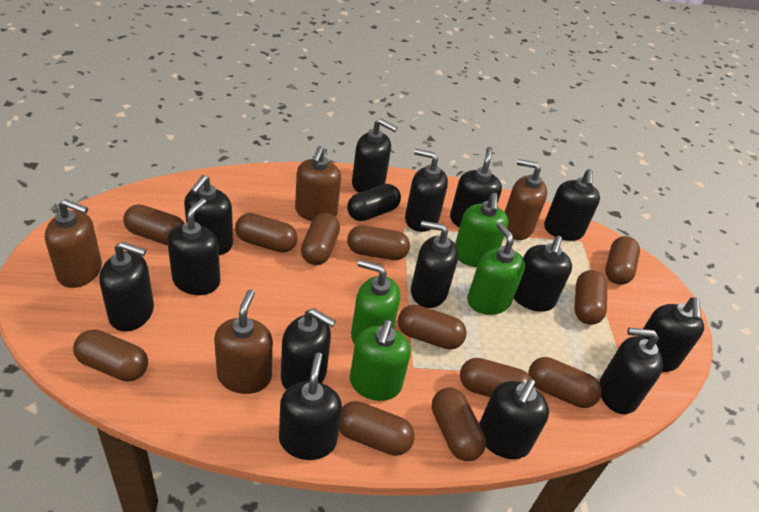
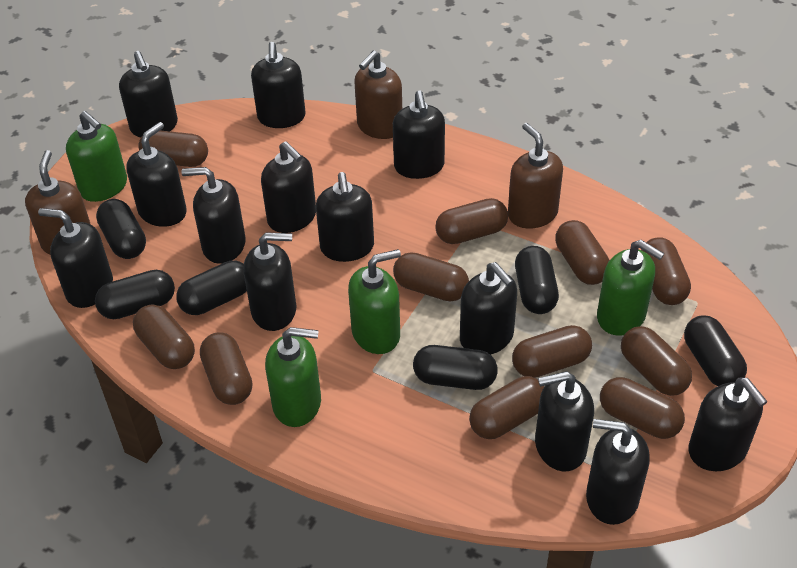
black capsule: [347,184,401,221] = 1 -> [95,270,175,319] [96,199,146,259] [176,260,247,315] [413,345,498,390] [515,246,559,314] [684,315,747,386] = 6
black soap dispenser: [99,242,154,332] [167,198,220,295] [184,175,233,255] [279,353,342,460] [281,308,336,390] [352,119,398,193] [405,149,448,232] [411,221,458,308] [450,147,502,228] [479,378,549,459] [514,236,572,312] [544,169,600,241] [599,328,663,414] [641,297,704,372] = 14 -> [38,208,113,308] [119,51,178,137] [127,122,187,227] [181,167,246,264] [243,232,296,331] [251,42,306,128] [261,141,316,233] [316,172,374,262] [393,90,445,179] [460,262,517,355] [535,371,594,471] [586,419,650,525] [688,378,768,471] = 13
brown capsule: [73,329,148,382] [123,204,185,245] [235,213,297,253] [301,213,340,265] [339,401,415,456] [347,225,410,260] [398,305,467,349] [432,387,486,461] [460,358,532,397] [528,357,602,408] [574,270,607,325] [605,236,640,285] = 12 -> [133,304,195,369] [138,131,208,167] [200,333,252,405] [393,252,469,301] [435,198,508,244] [469,376,544,439] [512,325,592,378] [555,220,609,285] [600,377,685,439] [621,326,692,396] [641,238,691,305] = 11
brown soap dispenser: [45,199,102,288] [214,290,273,394] [295,146,341,221] [505,159,547,240] = 4 -> [25,150,90,255] [354,50,402,139] [508,123,563,229] = 3

